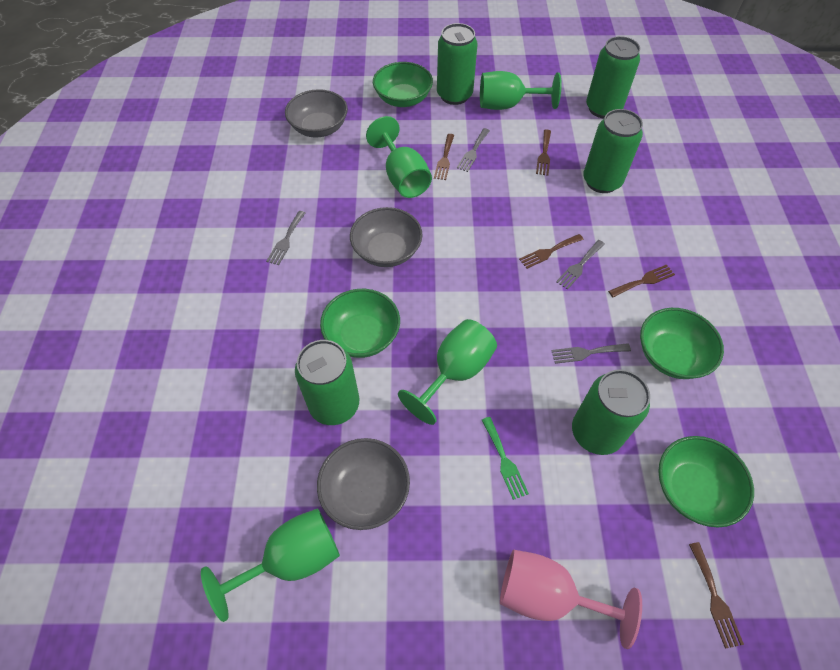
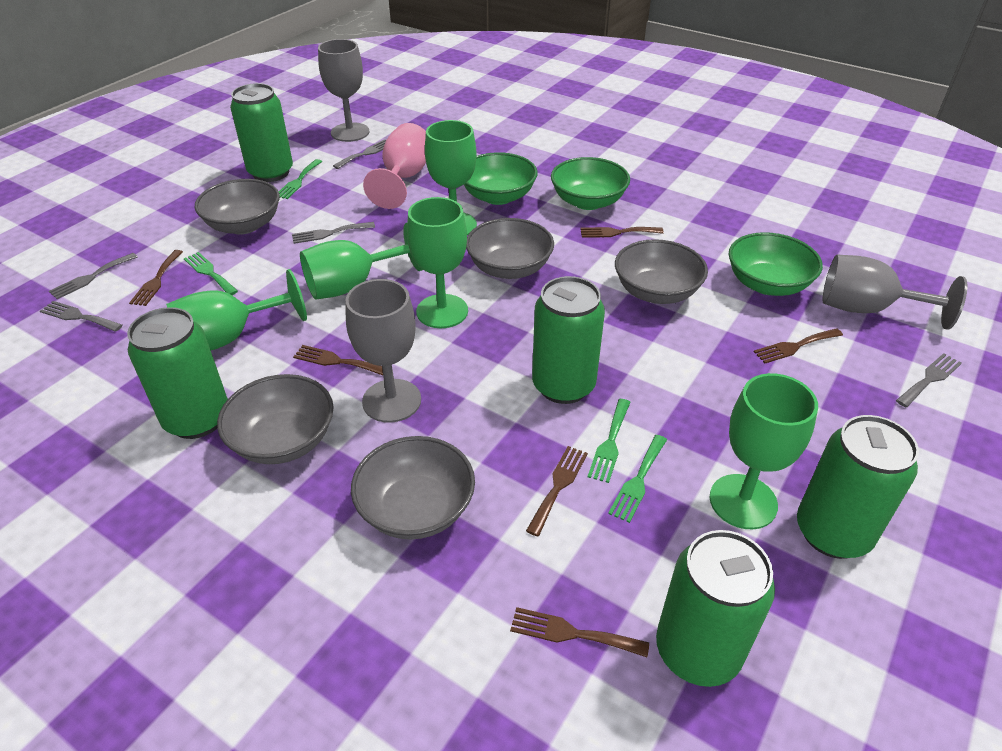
brown fork: [434,134,454,180] [519,234,584,269] [536,129,551,176] [608,265,675,297] [689,542,744,649] = 5 -> [129,250,183,306] [293,345,383,375] [510,607,649,657] [526,446,588,536] [580,227,664,238] [754,328,843,363] = 6
green bowl: [320,289,400,358] [373,62,433,107] [640,308,724,379] [658,436,754,527] = 4 -> [464,152,538,205] [551,157,630,210] [729,232,823,296] = 3
green fork: [482,417,529,500] = 1 -> [184,252,238,295] [279,159,322,199] [588,399,631,483] [608,435,667,523] = 4
green goblet: [201,508,340,622] [366,116,432,198] [398,319,497,425] [480,71,562,110] = 4 -> [166,269,307,350] [300,223,423,300] [407,197,468,328] [425,120,477,235] [710,373,818,529] = 5
grey bowl: [285,89,348,138] [317,438,410,530] [350,207,423,267] = 3 -> [195,179,280,235] [217,374,334,464] [351,436,475,540] [466,218,554,279] [615,239,708,304] = 5
grey fork: [266,211,306,265] [457,128,490,172] [551,343,631,364] [556,240,605,290] = 4 -> [40,301,123,332] [49,253,138,299] [292,222,375,244] [333,139,386,169] [896,353,962,407] = 5
grey goblet: none = 0 -> [318,39,369,142] [346,279,421,423] [823,255,967,330] = 3

